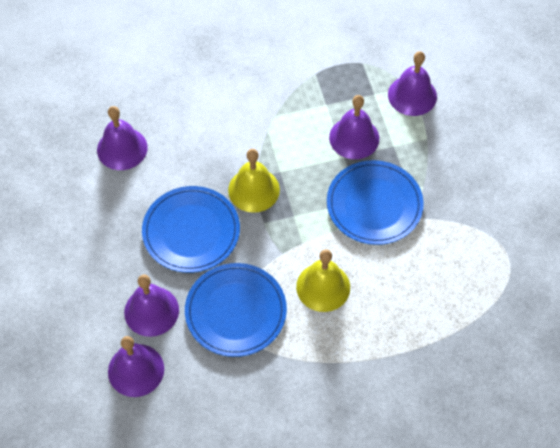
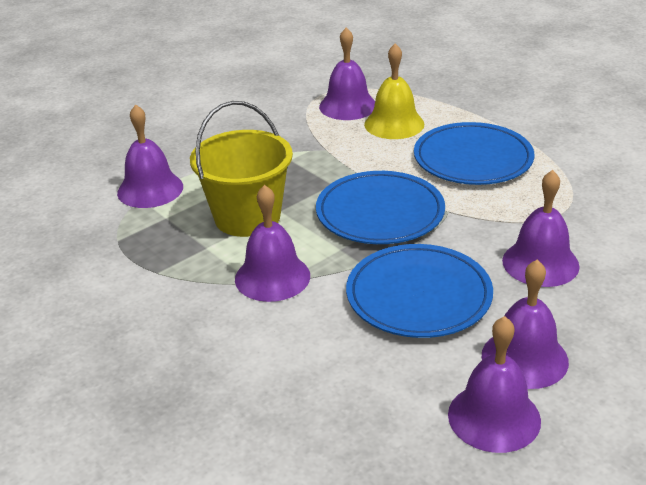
purple bell: [97,106,148,170] [108,336,164,397] [124,275,179,337] [329,95,379,159] [388,51,437,116] = 5 -> [117,104,183,208] [235,185,310,302] [319,27,375,120] [448,316,541,453] [482,260,569,389] [502,170,580,287] = 6
yellow bell: [228,149,280,213] [296,249,350,312] = 2 -> [364,43,424,139] = 1
yellow bucket: none = 0 -> [190,101,293,237] = 1

